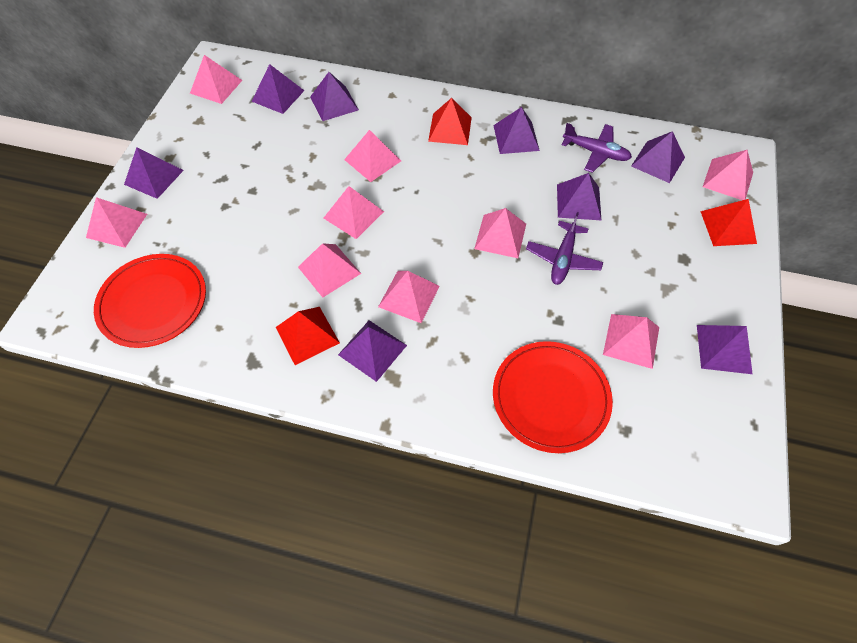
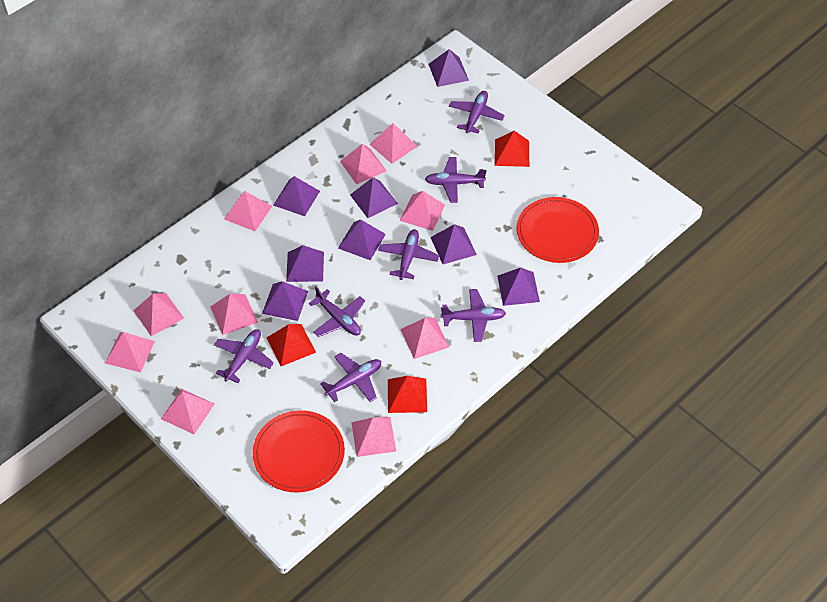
pink pyramid: [86,197,147,248] [190,55,242,104] [298,243,361,297] [324,186,384,239] [344,130,401,182] [378,271,440,323] [474,208,526,258] [603,314,659,369] [703,150,753,200] = 9 -> [105,332,155,372] [133,293,184,336] [161,389,215,434] [210,294,258,335] [224,191,272,231] [340,144,386,184] [351,417,396,457] [369,123,418,164] [400,191,445,231] [400,318,449,359] = 10
purple plane: [526,212,603,285] [562,123,632,173] = 2 -> [214,329,274,383] [309,287,365,337] [320,353,381,402] [378,229,439,280] [425,157,486,203] [441,289,506,342] [449,91,505,134] = 7

